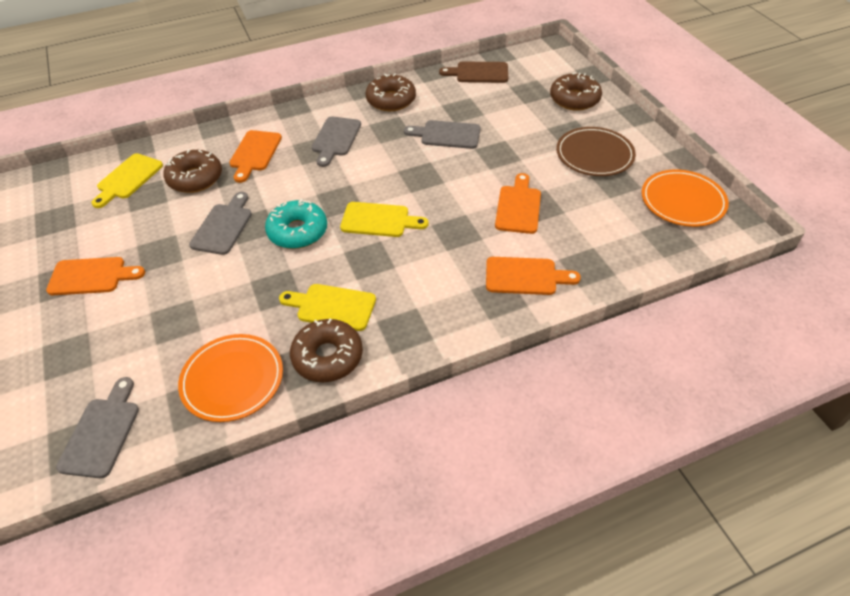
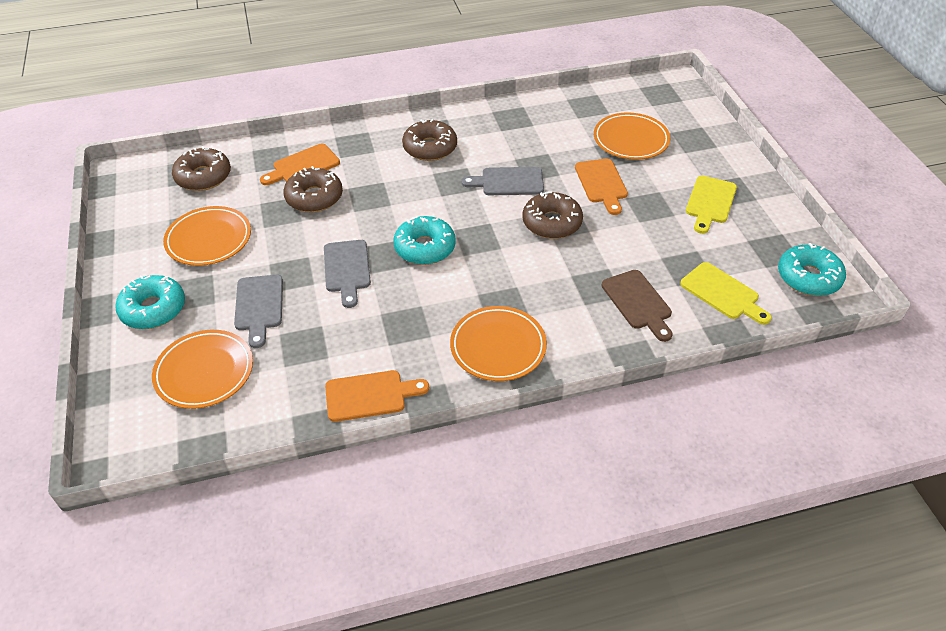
brown plate: [556,127,636,176] = 1 -> none = 0
grey cutting board: [56,377,139,478] [189,192,252,255] [312,116,361,167] [404,120,481,149] = 4 -> [234,275,283,348] [324,240,371,308] [461,167,544,195] = 3
orange cutting board: [46,257,145,295] [229,130,282,183] [486,257,581,295] [495,173,541,234] = 4 -> [260,144,340,185] [325,370,429,422] [575,159,628,215] = 3
orange plate: [178,334,283,422] [642,170,729,227] = 2 -> [152,330,253,409] [163,206,251,266] [450,306,547,381] [594,112,670,160] = 4
turquoise donut: [265,199,327,249] = 1 -> [115,275,185,329] [393,216,456,265] [778,243,846,296] = 3
yellow cutting board: [91,153,163,208] [279,284,376,331] [340,202,429,237] = 3 -> [680,262,772,325] [686,176,737,234] = 2

